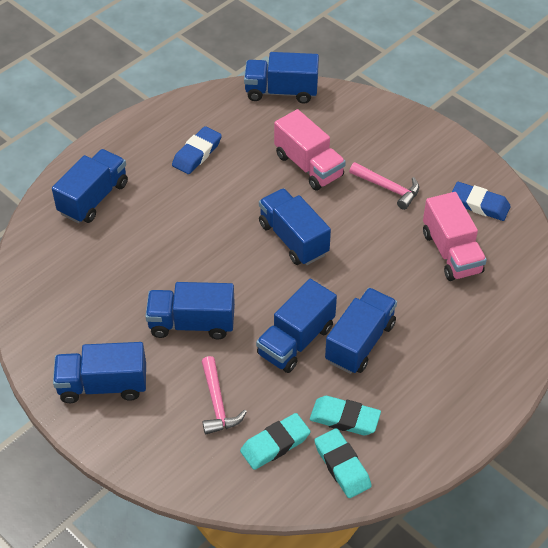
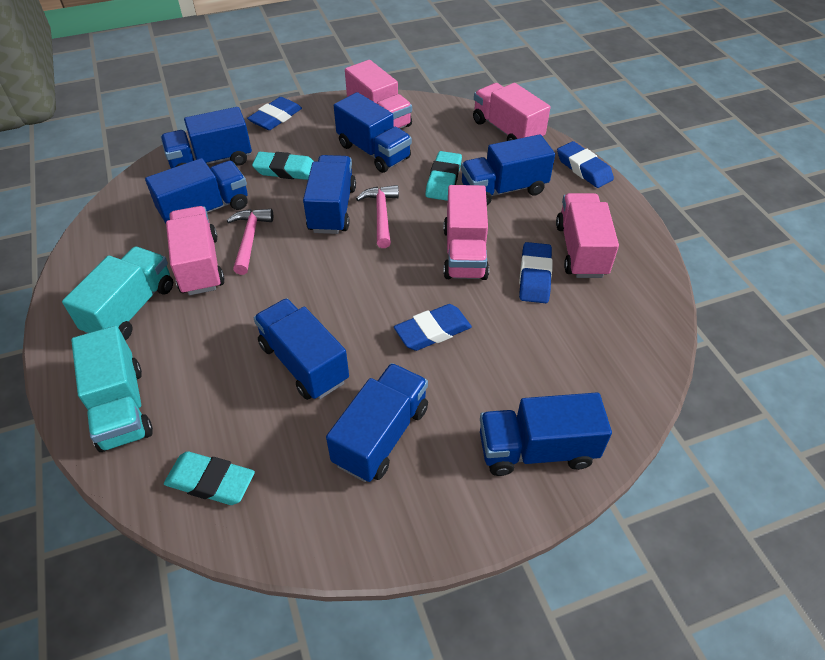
blue eraser: [172,126,222,174] [452,182,511,221] = 2 -> [247,97,302,130] [394,304,472,351] [519,242,553,303] [557,141,614,188] = 4
blue truck: [52,149,128,223] [53,342,146,403] [145,282,235,339] [244,52,319,104] [256,279,337,373] [259,188,331,265] [325,288,397,374] = 7 -> [145,158,248,224] [161,107,252,168] [254,298,349,400] [303,155,356,234] [326,363,428,482] [334,92,412,173] [461,134,555,205] [480,393,612,476] = 8
pink truck: [274,109,346,191] [423,192,487,281] = 2 -> [166,206,224,295] [345,60,412,129] [443,185,489,280] [473,83,551,141] [556,193,619,278] = 5
turquoise truck: none = 0 -> [62,247,173,340] [71,326,153,452] = 2

